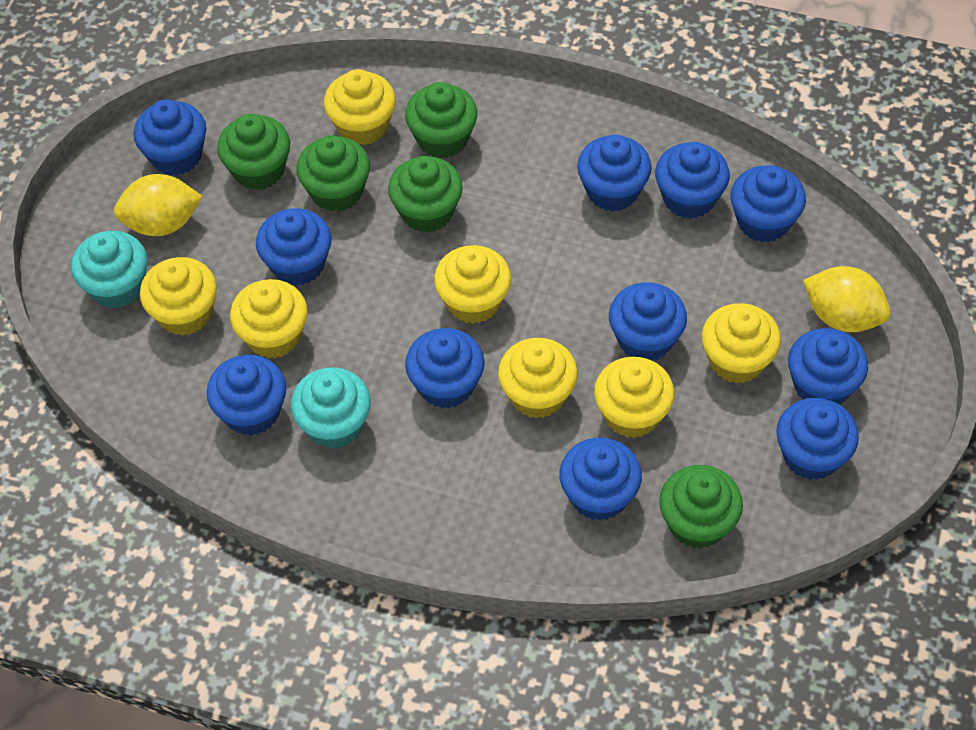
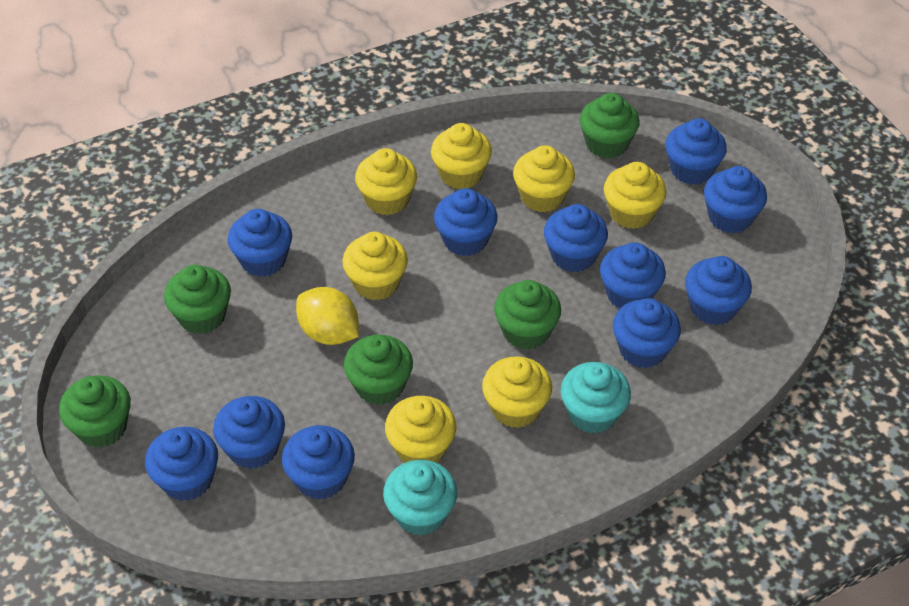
yellow lemon: [114,174,203,236] [803,266,891,332] = 2 -> [296,287,359,345] = 1

